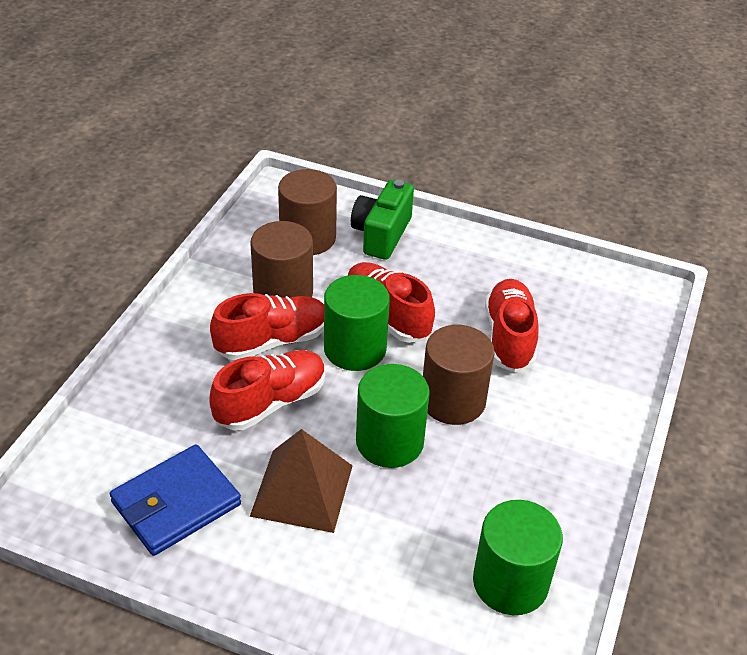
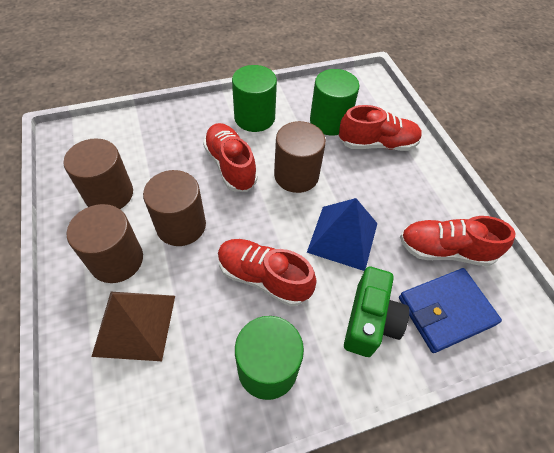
blue pyramid: none = 0 -> [307,198,378,271] = 1
brown cylinder: [250,221,313,298] [278,169,337,255] [423,325,495,425] = 3 -> [63,138,133,209] [67,204,143,283] [143,170,206,246] [274,121,326,193] = 4

